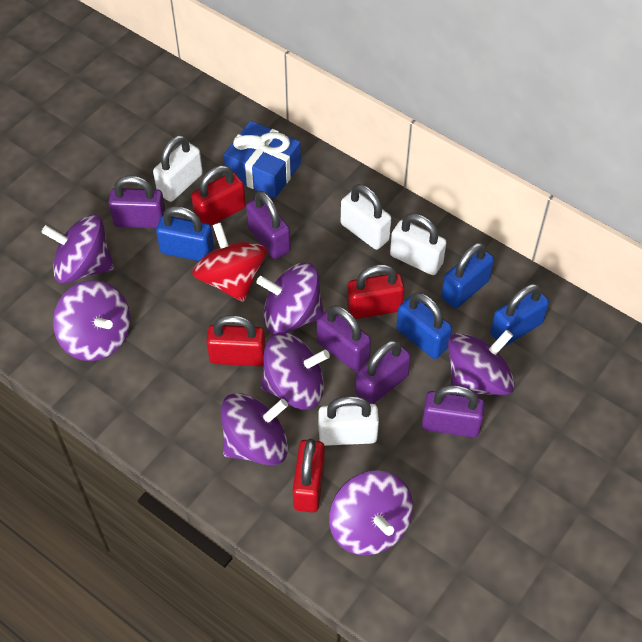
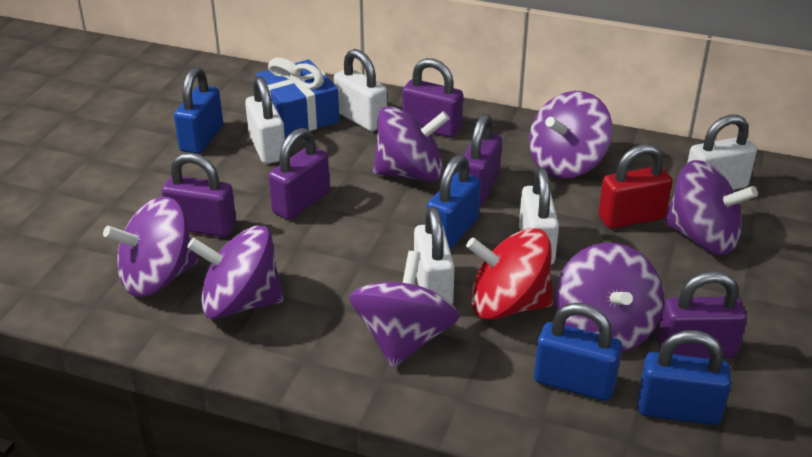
red padlock: [191,165,246,226] [206,315,265,366] [293,439,325,513] [347,264,405,319] = 4 -> [598,144,672,229] = 1
white padlock: [153,135,203,202] [319,396,379,446] [341,184,391,250] [390,214,447,275] = 4 -> [245,76,285,164] [334,49,387,132] [414,207,455,304] [519,168,559,265] [687,115,757,190] = 5

